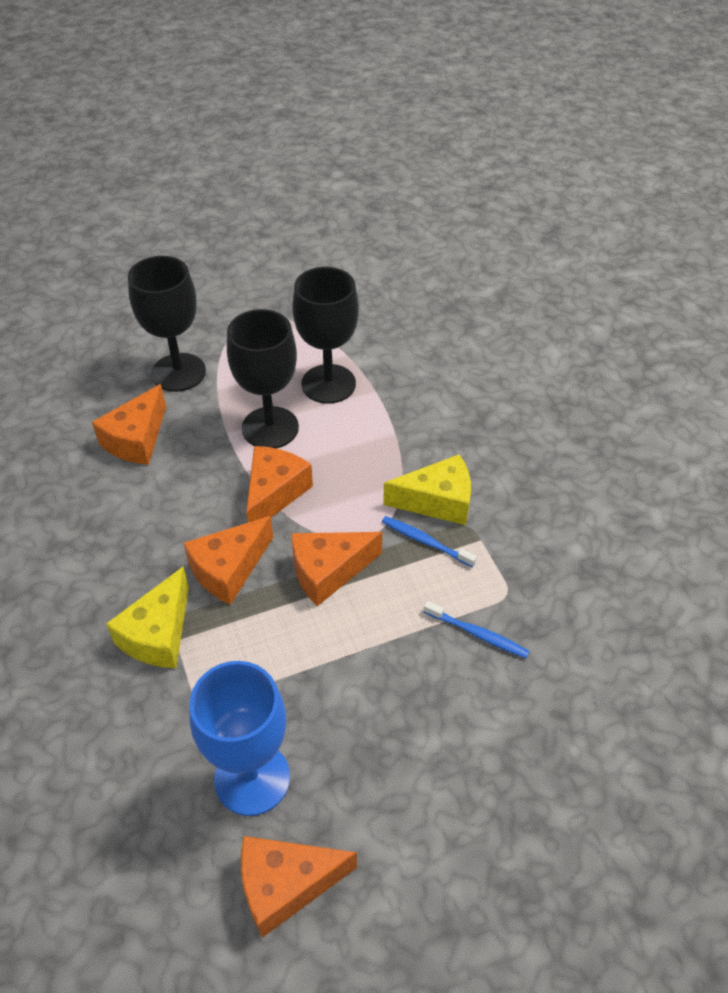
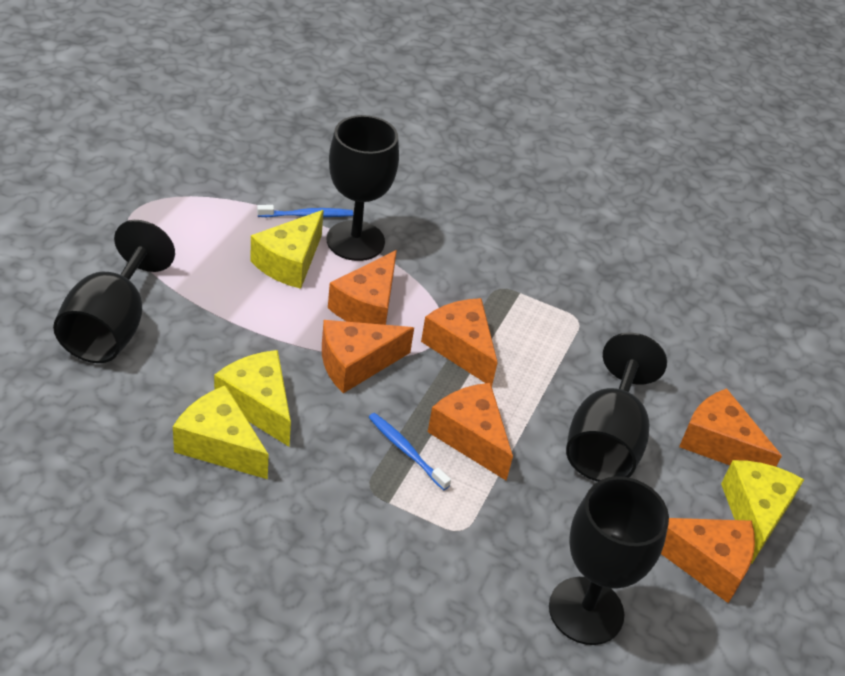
black goblet: [128,256,206,392] [227,309,299,448] [292,267,359,404] = 3 -> [53,220,175,363] [327,115,399,261] [549,476,669,645] [566,333,667,482] = 4
blue goblet: [189,661,290,816] = 1 -> none = 0
orange cheese: [92,384,166,465] [184,516,273,605] [241,836,357,938] [246,446,313,522] [291,532,382,606] = 5 -> [322,320,414,393] [328,250,397,325] [421,298,498,386] [428,383,513,481] [661,518,755,603] [679,388,782,467] = 6
yellow cheese: [106,567,189,668] [383,454,471,525] = 2 -> [173,385,269,479] [214,350,291,447] [250,210,324,289] [721,460,804,564] = 4

